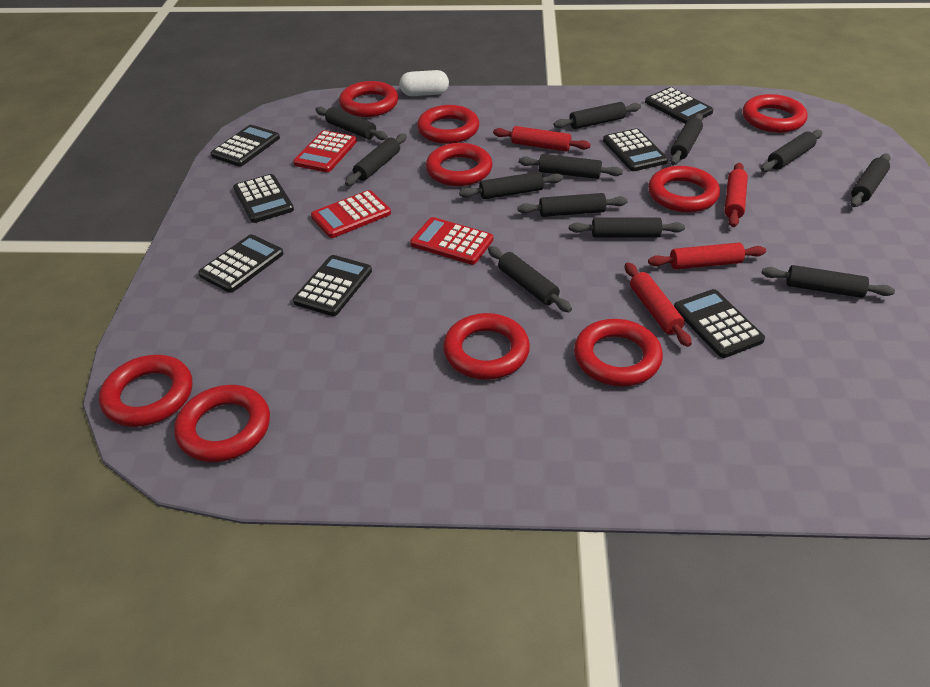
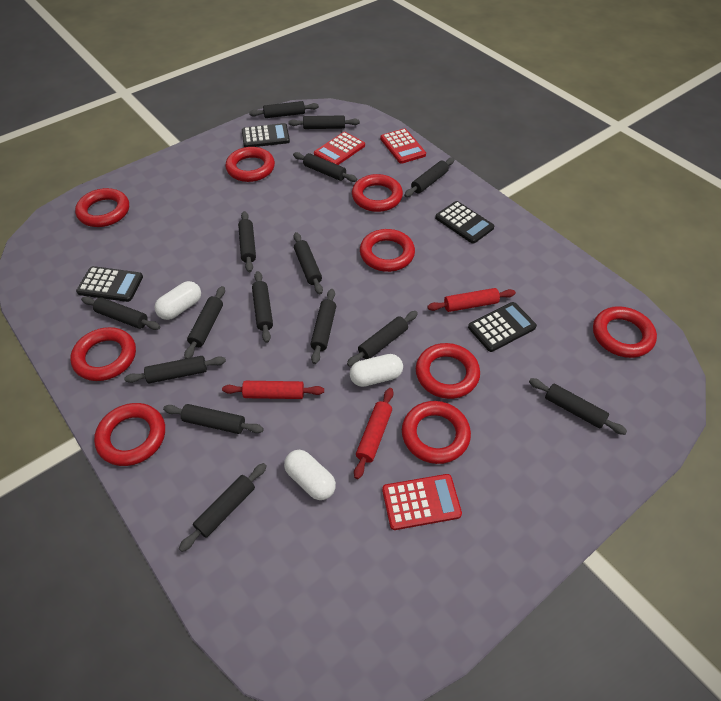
black calculator: [198,234,284,293] [211,125,280,166] [233,174,294,223] [293,255,372,316] [603,128,668,171] [645,87,714,124] [674,289,765,358] = 7 -> [76,266,143,302] [242,123,290,147] [435,201,494,244] [468,302,537,352] = 4
black rolling pin: [315,106,388,140] [345,133,407,186] [459,172,563,199] [488,246,572,312] [517,193,628,217] [519,154,623,179] [554,102,641,129] [569,217,685,237] [670,113,703,165] [761,130,822,172] [762,265,895,298] [850,153,891,207] = 12 -> [81,296,160,330] [124,356,226,383] [163,404,264,434] [179,463,267,552] [184,286,225,359] [238,211,256,272] [249,101,319,118] [252,271,273,343] [288,115,360,129] [293,152,357,182] [293,232,323,294] [310,289,336,364] [347,311,418,367] [404,157,455,197] [529,378,627,435] = 15
red rolling pin: [493,126,591,152] [625,262,692,347] [648,243,766,269] [725,163,748,227] = 4 -> [222,381,324,399] [354,388,394,479] [427,288,516,312] = 3
white capsule: [400,70,449,96] = 1 -> [155,281,201,320] [284,450,336,500] [350,354,403,387] = 3

